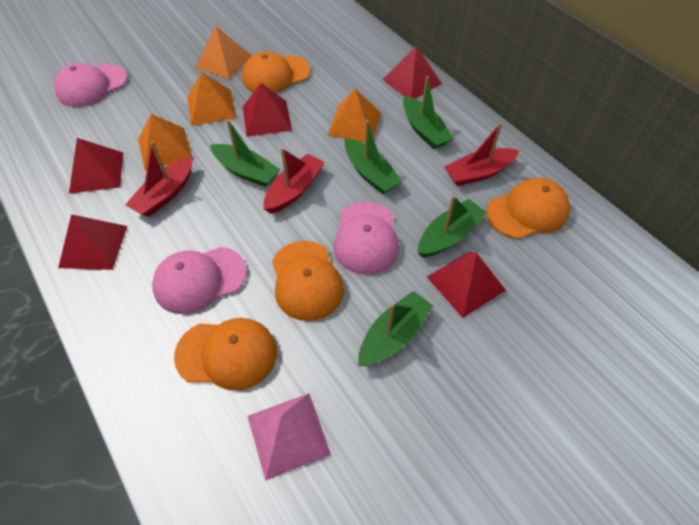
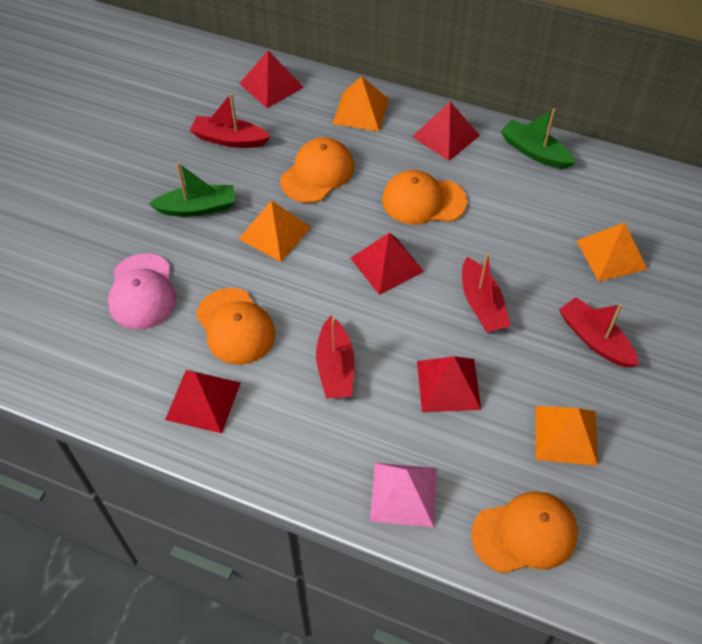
green boat: [210,120,281,187] [345,120,402,194] [358,291,433,366] [403,76,454,149] [418,195,486,258] = 5 -> [149,163,235,217] [501,108,576,169] = 2
pink cap: [55,63,127,107] [152,247,247,314] [334,202,399,275] = 3 -> [108,253,176,329] = 1
red boat: [125,141,193,217] [264,148,325,214] [444,122,520,186] = 3 -> [190,93,271,148] [316,316,354,399] [462,253,511,332] [559,297,639,368] = 4

